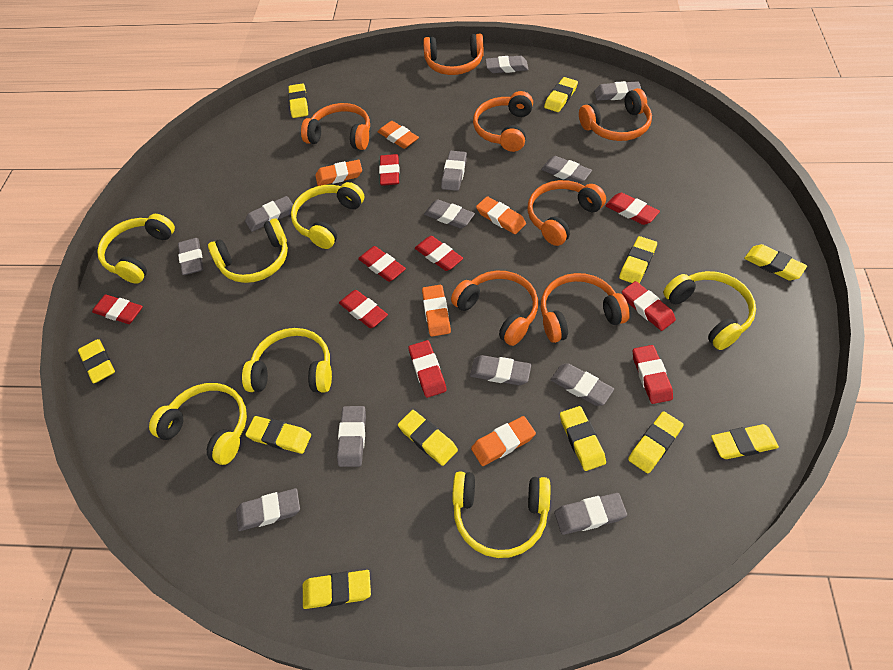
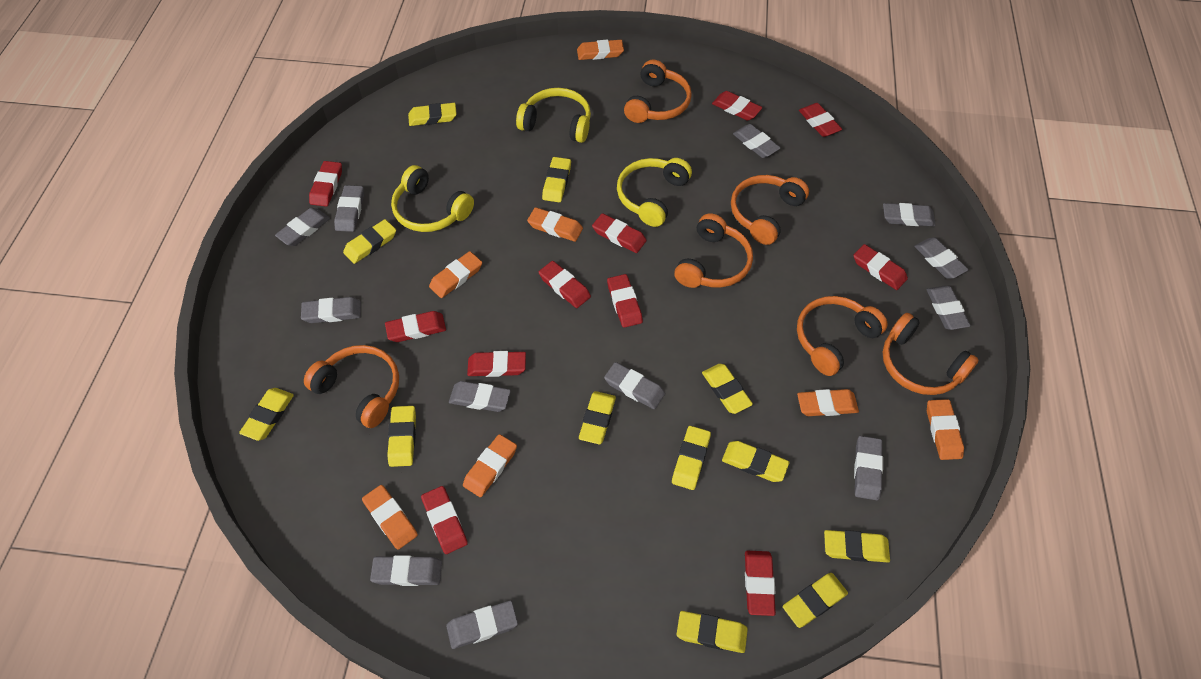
orange eraser: [315,160,362,186] [378,121,419,149] [422,285,451,336] [471,416,536,466] [476,196,526,234] = 5 -> [362,485,418,550] [429,251,482,298] [463,434,517,497] [527,207,583,242] [577,40,624,60] [797,389,859,416] [927,399,964,460] = 7
orange headphones: [301,103,370,150] [423,34,484,75] [451,271,538,346] [473,91,533,152] [528,180,606,246] [541,273,630,343] [579,88,652,141] = 7 -> [304,345,399,428] [624,60,692,123] [674,213,753,288] [731,175,809,245] [797,296,888,376] [883,313,978,395] = 6
red eraser: [92,295,143,324] [339,290,388,328] [358,246,406,282] [379,154,400,186] [409,340,447,398] [415,236,463,271] [605,193,660,225] [622,281,676,331] [633,345,673,404] = 9 -> [309,161,342,207] [385,311,446,342] [421,486,468,554] [467,351,526,377] [539,261,591,308] [592,213,646,253] [607,274,643,328] [712,91,762,121] [745,551,776,616] [799,103,842,137] [853,244,908,290] = 11
yellow eraser: [78,339,115,383] [245,416,311,454] [288,83,308,118] [303,570,371,609] [398,410,458,466] [544,77,578,112] [560,406,606,471] [619,236,657,283] [628,411,683,473] [711,424,779,459] [744,244,807,280] = 11 -> [239,388,294,441] [343,219,396,264] [387,406,416,467] [408,103,457,126] [542,157,571,202] [579,391,616,444] [672,426,711,490] [677,611,748,653] [702,364,753,414] [722,441,789,482] [783,573,848,628] [824,530,890,563] = 12
yellow headphones: [97,214,175,284] [149,383,247,465] [208,218,288,283] [242,328,332,393] [291,182,364,249] [452,471,550,558] [663,271,756,350] = 7 -> [391,165,474,232] [516,88,591,143] [617,158,692,227] = 3

